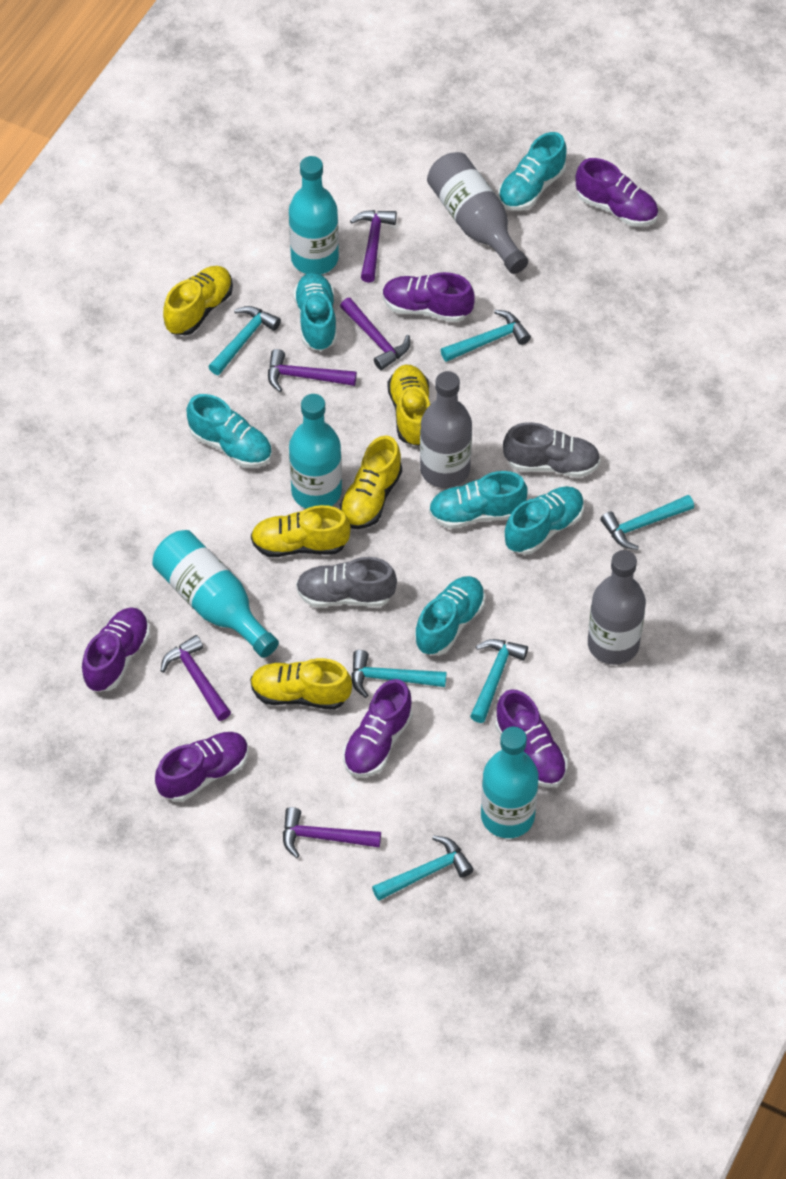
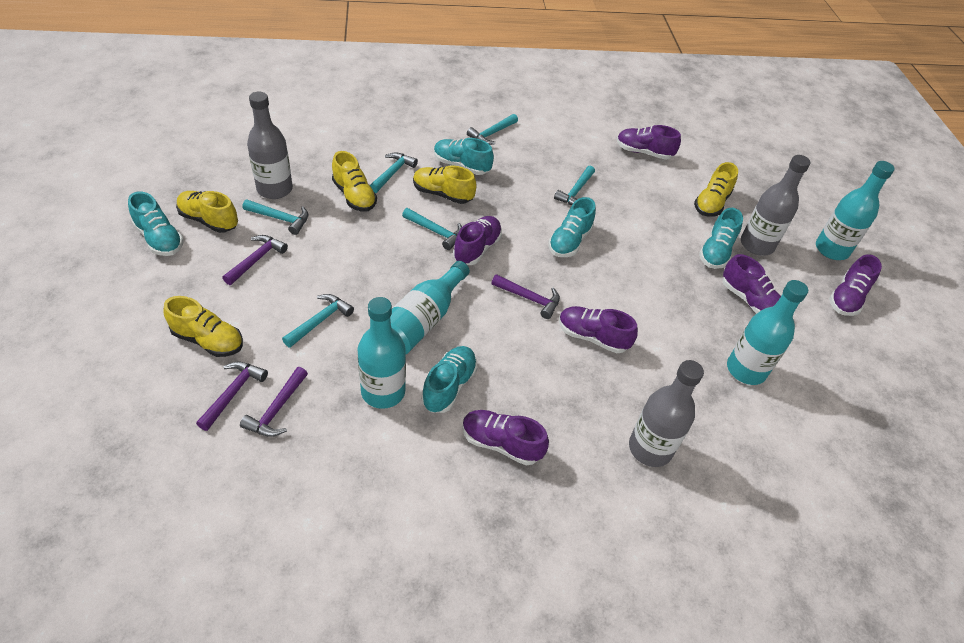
grey shoe: [296,557,397,607] [503,422,600,478] = 2 -> none = 0
purple hammer: [161,635,231,721] [268,349,357,392] [283,807,381,858] [340,298,410,370] [350,210,397,283] = 5 -> [196,362,268,431] [222,235,288,285] [240,367,308,437] [491,274,560,319] = 4
turquoise shoe: [186,394,272,468] [293,272,337,351] [415,576,485,655] [429,471,528,529] [498,132,567,211] [505,486,584,555] = 6 -> [128,191,184,256] [421,346,478,413] [434,138,494,175] [548,197,596,257] [699,208,743,269] = 5

